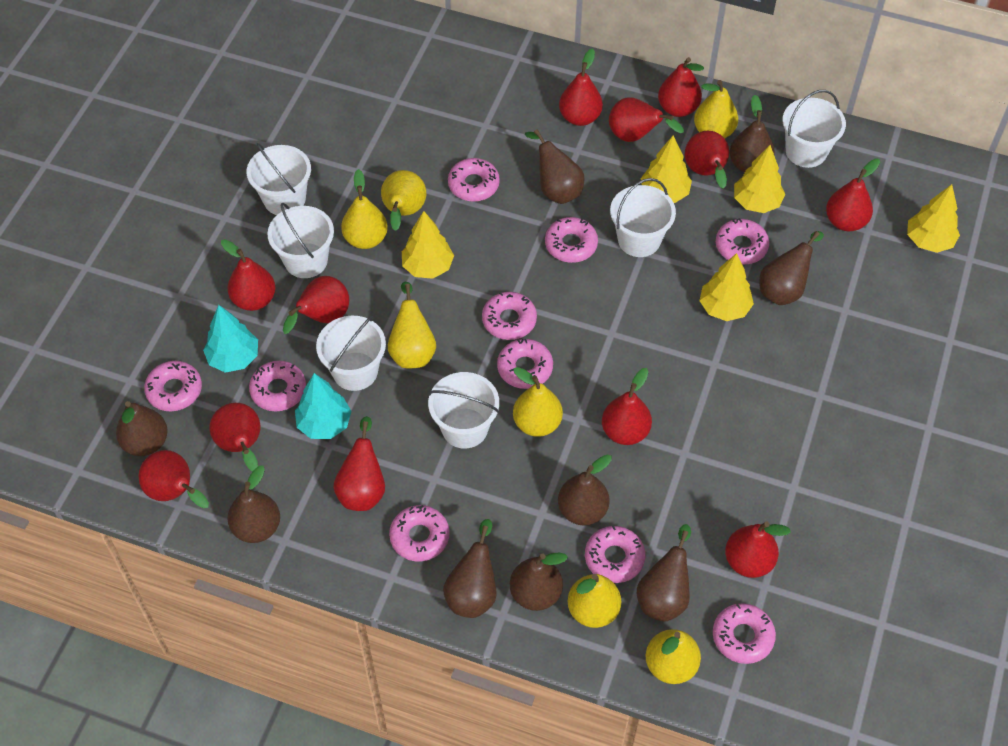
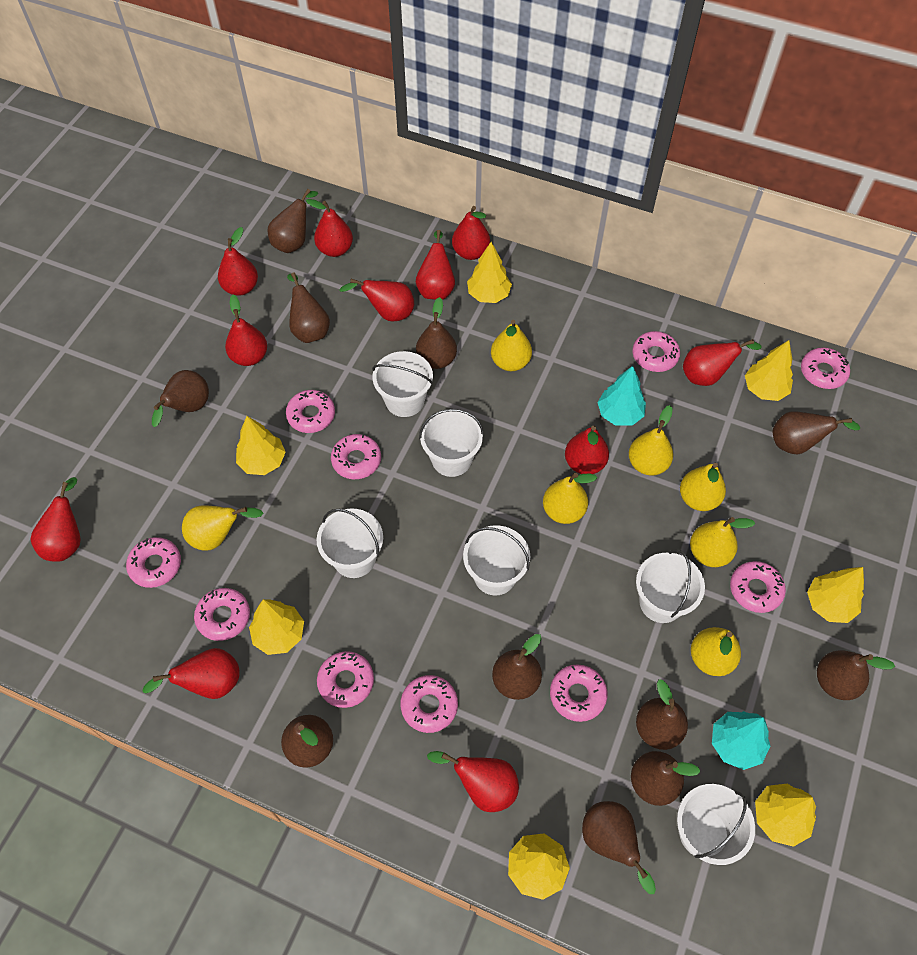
brown pear: [116,401,168,456] [227,465,280,543] [443,519,497,618] [510,552,568,611] [525,129,585,204] [558,454,612,525] [637,524,691,621] [730,95,775,173] [759,231,824,305] = 9 -> [152,370,209,427] [268,189,318,253] [281,715,333,768] [287,273,330,343] [416,297,457,369] [492,634,542,700] [582,801,656,894] [631,751,701,806] [636,679,688,750] [773,411,861,454] [817,650,895,700] = 11
red pear: [138,450,209,508] [209,403,260,472] [221,239,275,311] [283,276,349,334] [333,416,385,511] [559,49,603,126] [602,368,652,445] [609,97,684,142] [658,57,704,117] [685,131,729,189] [725,521,791,578] [826,159,880,231] = 12 -> [30,477,81,562] [142,648,240,699] [218,227,258,296] [225,295,267,366] [306,199,353,257] [339,279,414,321] [416,230,455,300] [427,751,519,812] [452,206,490,260] [565,426,609,474] [683,339,762,386] = 11
yellow tree: [402,211,454,279] [640,135,692,203] [699,253,754,321] [734,145,785,213] [907,184,960,253] = 5 -> [236,416,286,475] [249,599,304,655] [467,242,512,303] [508,833,570,900] [745,340,793,401] [755,784,816,847] [807,567,864,623] = 7

